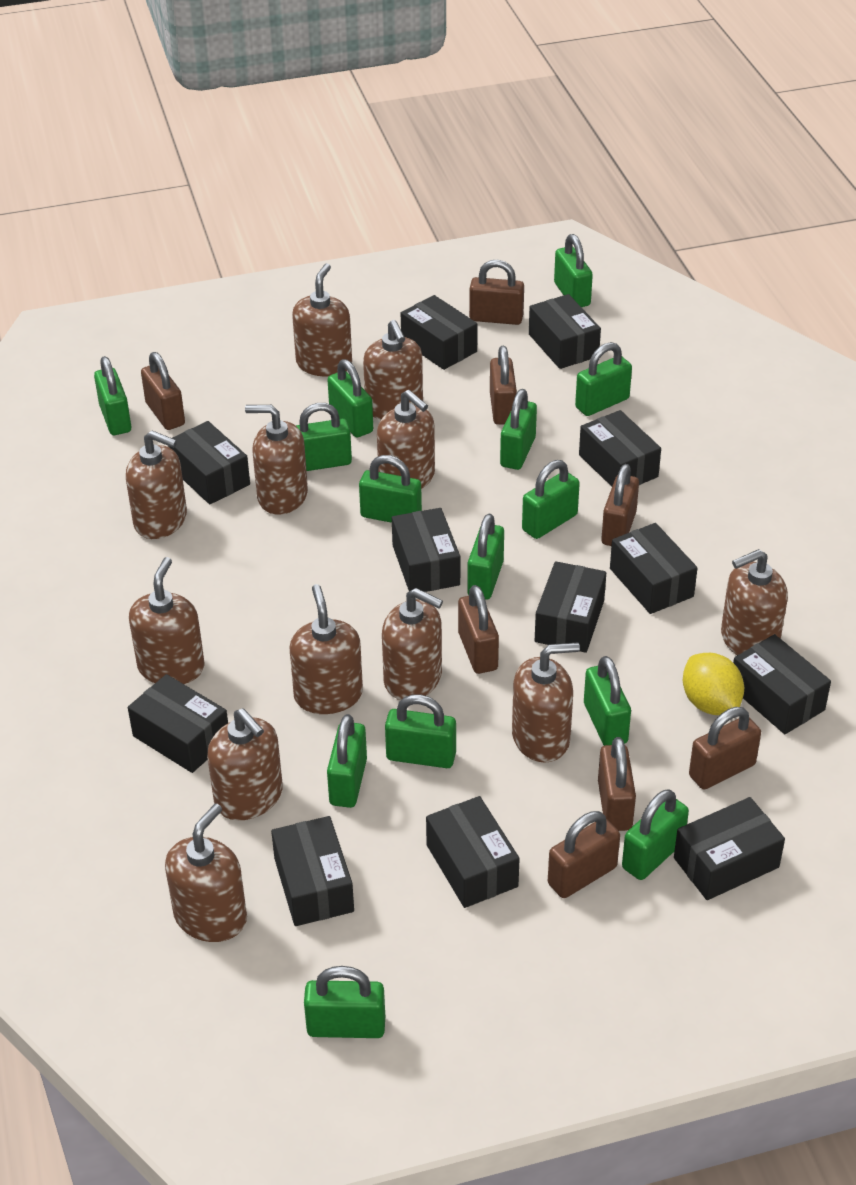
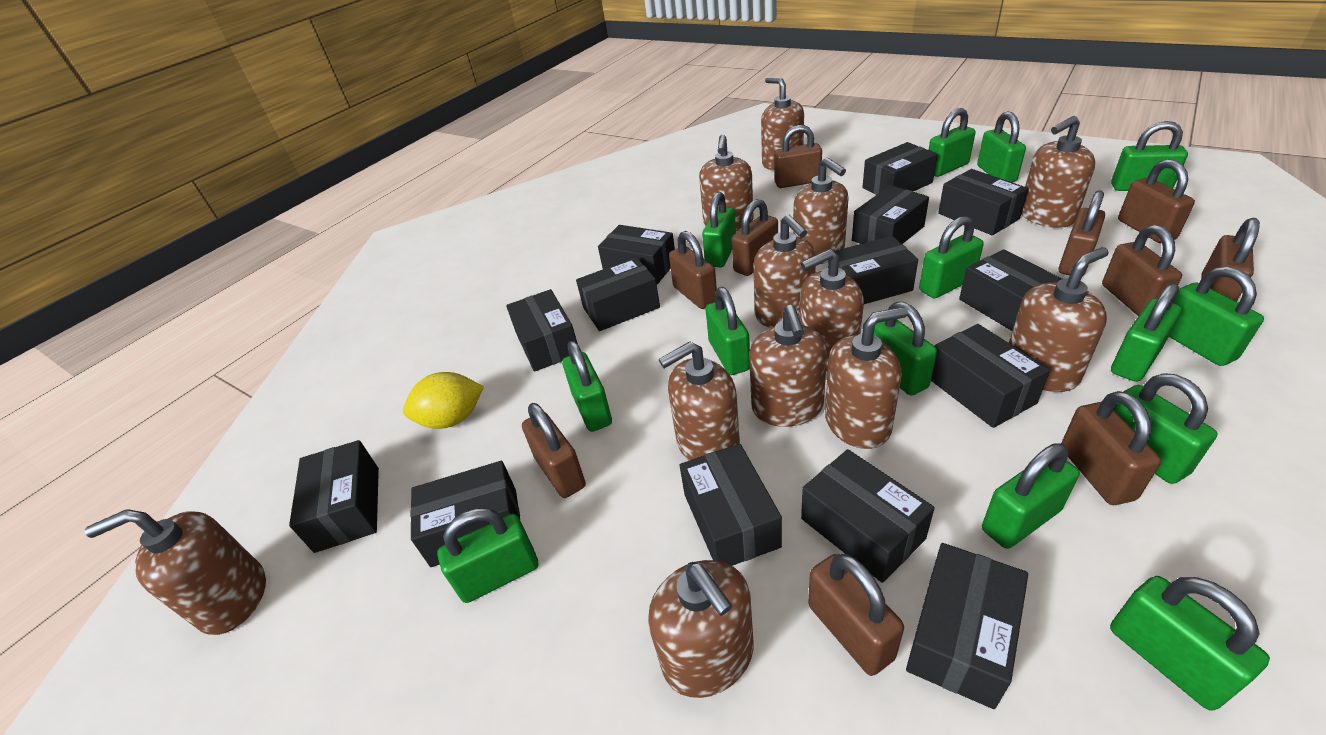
black box: [128,674,228,773] [168,421,250,504] [271,816,354,926] [392,508,460,592] [401,295,478,370] [426,796,520,908] [529,294,601,369] [535,561,606,653] [579,410,661,487] [610,523,698,614] [674,797,785,900] [733,634,831,734] = 12 -> [289,440,379,553] [410,461,520,567] [506,289,578,372] [576,257,660,331] [598,225,675,284] [680,444,782,566] [801,449,935,583] [828,236,918,304] [852,185,929,244] [862,142,938,195] [906,543,1028,709] [931,324,1050,428] [938,169,1028,235] [959,249,1062,331] = 14
brown padlock: [141,352,185,430] [458,585,499,674] [469,260,524,325] [490,346,517,425] [548,811,620,898] [598,737,636,831] [601,464,639,546] [689,707,761,790] = 8 -> [522,403,586,498] [669,231,717,309] [731,199,778,276] [774,125,822,188] [808,554,904,676] [1058,190,1105,275] [1061,391,1161,505] [1102,225,1182,316] [1118,159,1195,243] [1201,218,1260,302] = 10

